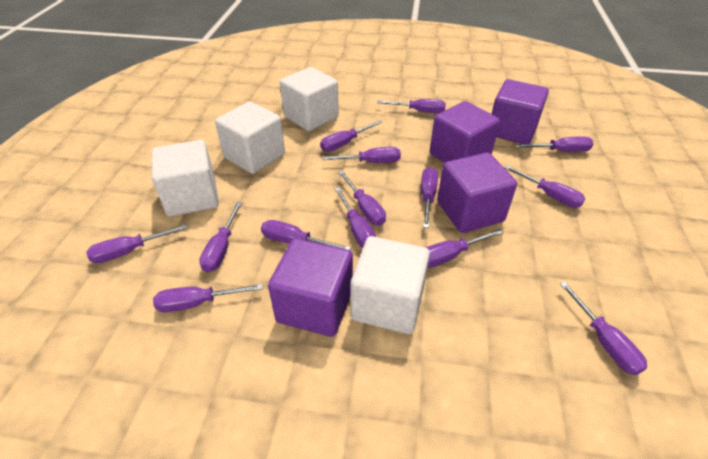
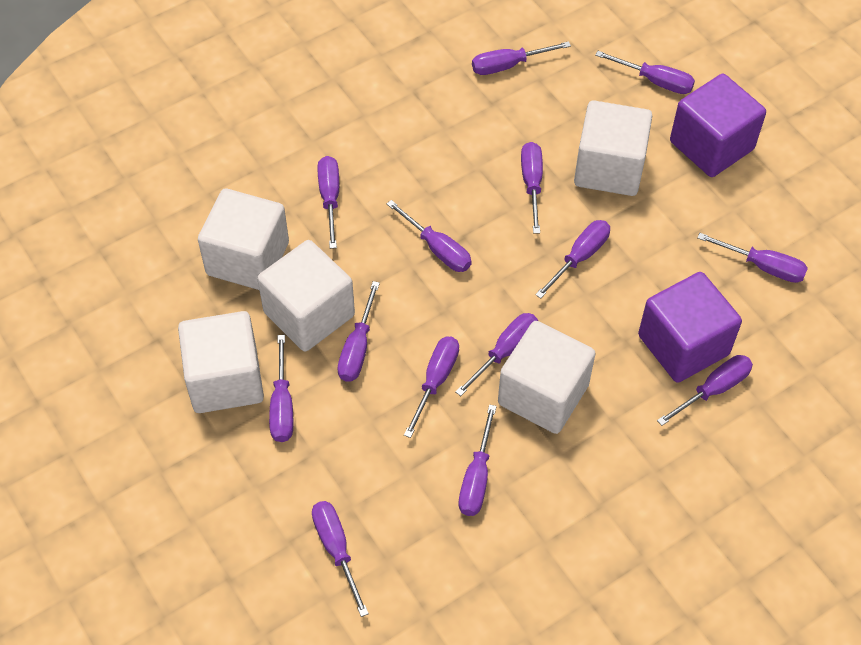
purple cube: [268,238,353,337] [430,101,500,163] [437,152,517,233] [492,79,549,144] = 4 -> [638,272,742,382] [670,74,766,177] = 2
white cube: [152,140,219,217] [215,102,285,174] [280,67,339,131] [350,236,430,334] = 4 -> [178,311,264,413] [198,189,289,290] [257,240,355,351] [498,321,596,434] [574,100,652,196] = 5

